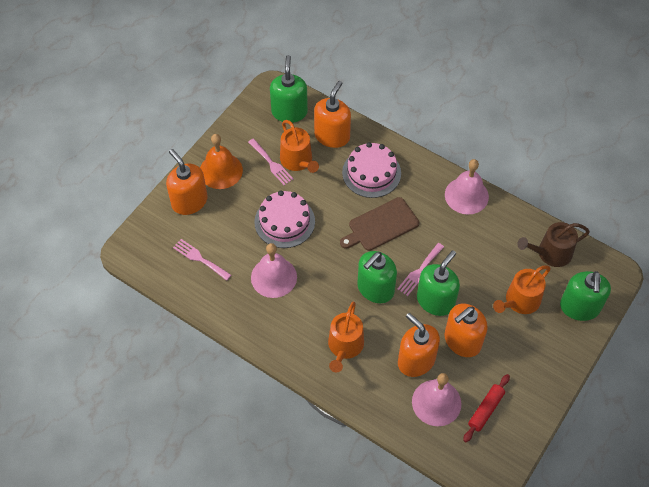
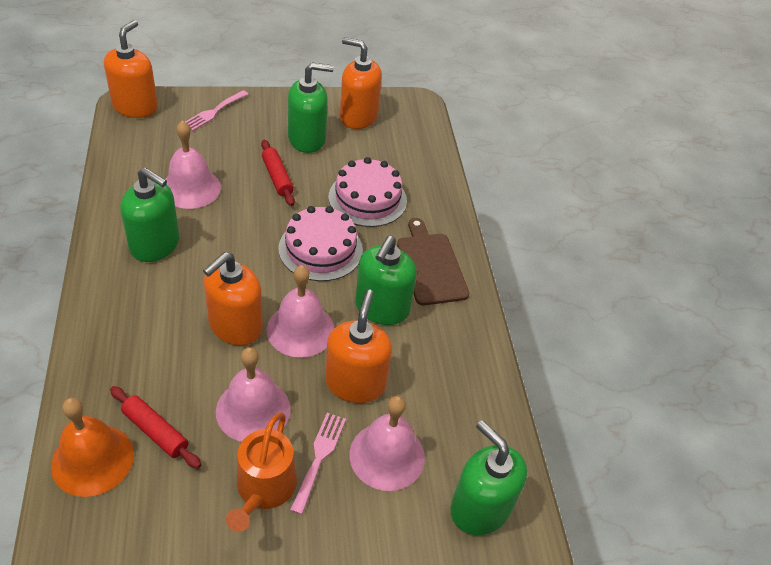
brown watering can: [517,222,590,267] = 1 -> none = 0
orange watering can: [280,120,319,173] [328,302,364,373] [493,265,550,314] = 3 -> [226,412,297,532] = 1
pink bell: [251,243,297,298] [412,373,461,426] [445,159,489,214] = 3 -> [165,120,221,209] [216,347,291,442] [267,265,334,358] [349,396,425,491] = 4
pink fork: [173,239,231,281] [248,139,294,185] [397,243,444,296] = 3 -> [185,90,249,131] [290,413,346,515] = 2
red rolling pin: [463,374,510,442] = 1 -> [110,386,201,469] [261,140,295,206] = 2

